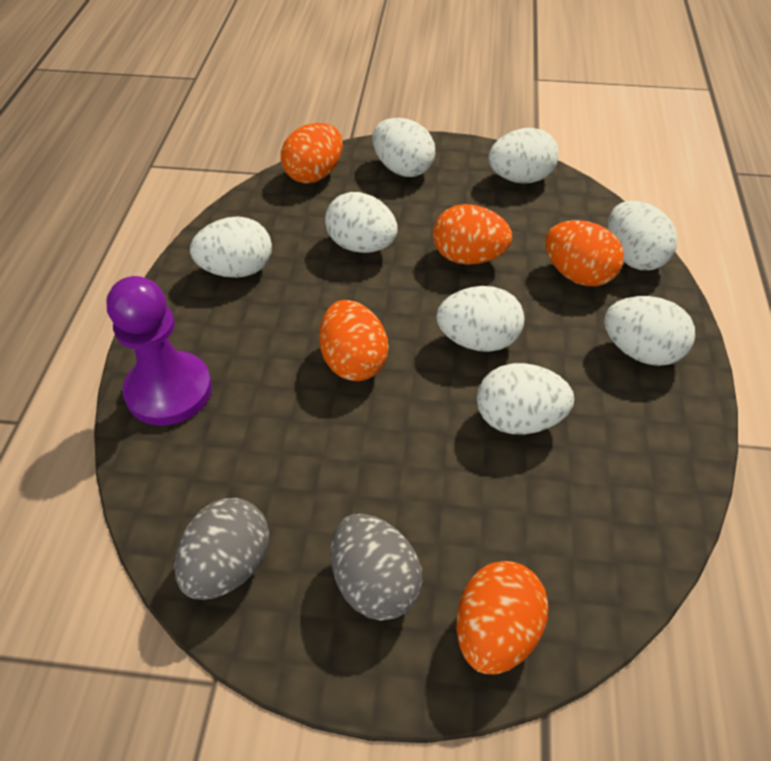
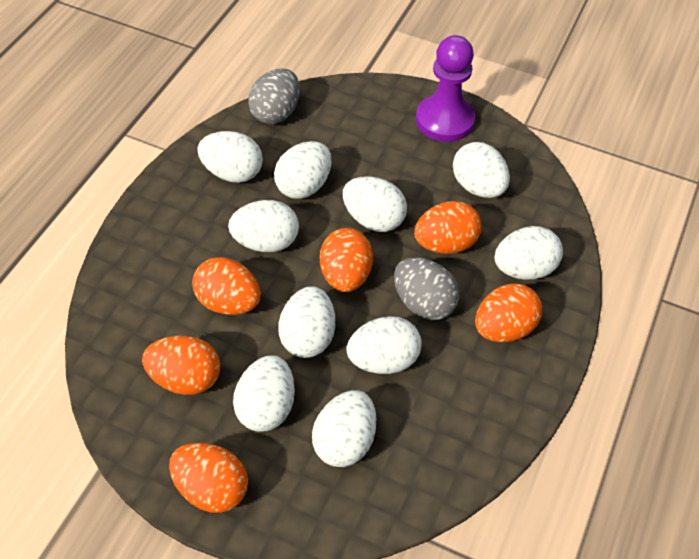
orange egg: [281,123,343,184] [319,300,389,381] [433,204,512,265] [456,561,549,675] [545,220,624,286] = 5 -> [142,336,220,395] [169,443,248,513] [192,257,261,315] [320,228,373,292] [414,201,482,254] [475,283,542,343] = 6
white egg: [190,217,272,278] [325,192,398,253] [372,118,435,177] [436,286,524,352] [477,363,574,434] [488,128,559,184] [604,296,695,366] [608,201,678,270] = 8 -> [197,131,263,183] [228,200,299,252] [233,355,295,432] [274,141,332,199] [278,287,335,358] [312,390,376,467] [343,176,407,232] [346,316,422,374] [453,142,510,198] [494,226,563,280] = 10

